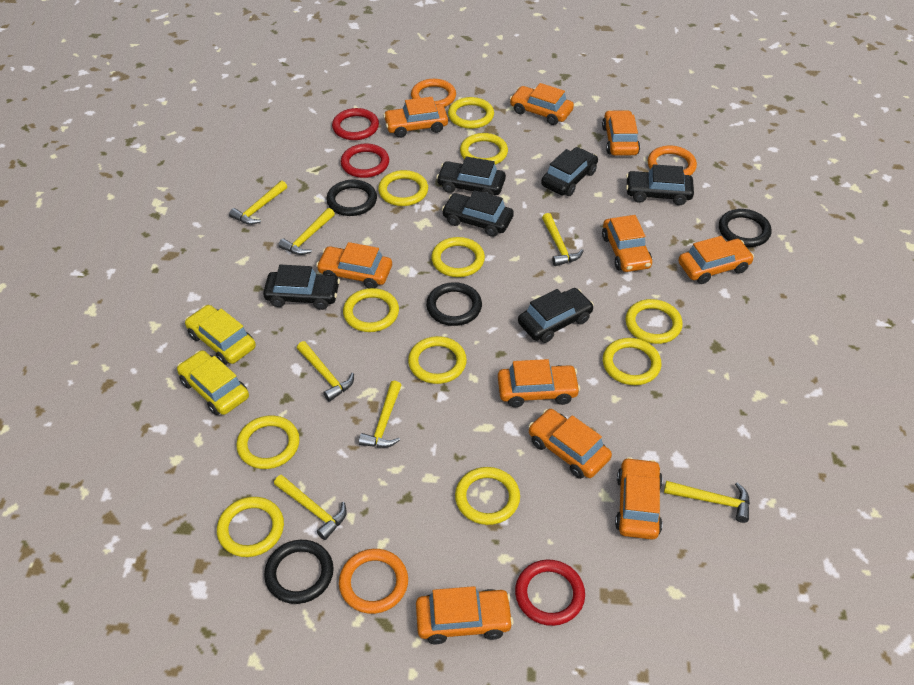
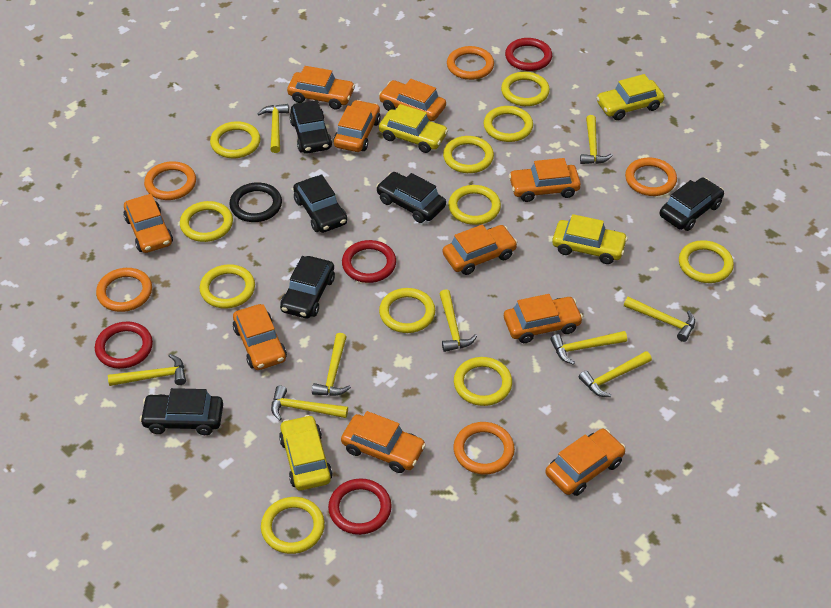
black ring: [264,540,334,604] [326,180,377,216] [426,282,482,326] [719,209,772,247] = 4 -> [229,182,282,222] = 1
orange ring: [339,549,408,614] [411,79,456,107] [648,146,697,176] = 3 -> [96,268,152,312] [144,161,196,200] [447,46,494,80] [453,422,515,474] [625,158,677,196] = 5
red ring: [332,108,379,140] [341,144,389,178] [515,560,585,626] = 3 -> [95,322,153,369] [328,479,392,535] [342,240,396,283] [505,38,552,71] = 4
yellow car: [177,350,249,415] [185,305,256,365] = 2 -> [279,415,332,491] [379,104,448,153] [552,214,628,264] [596,74,664,120] = 4
yellow hammer: [229,181,287,225] [274,475,347,540] [278,208,335,255] [297,341,354,402] [359,381,402,448] [542,213,584,266] [664,481,750,523] = 7 -> [108,354,186,386] [258,104,289,153] [271,386,348,420] [312,333,351,396] [439,289,477,352] [550,331,627,365] [579,351,652,397] [580,115,613,164] [624,296,695,342] = 9

